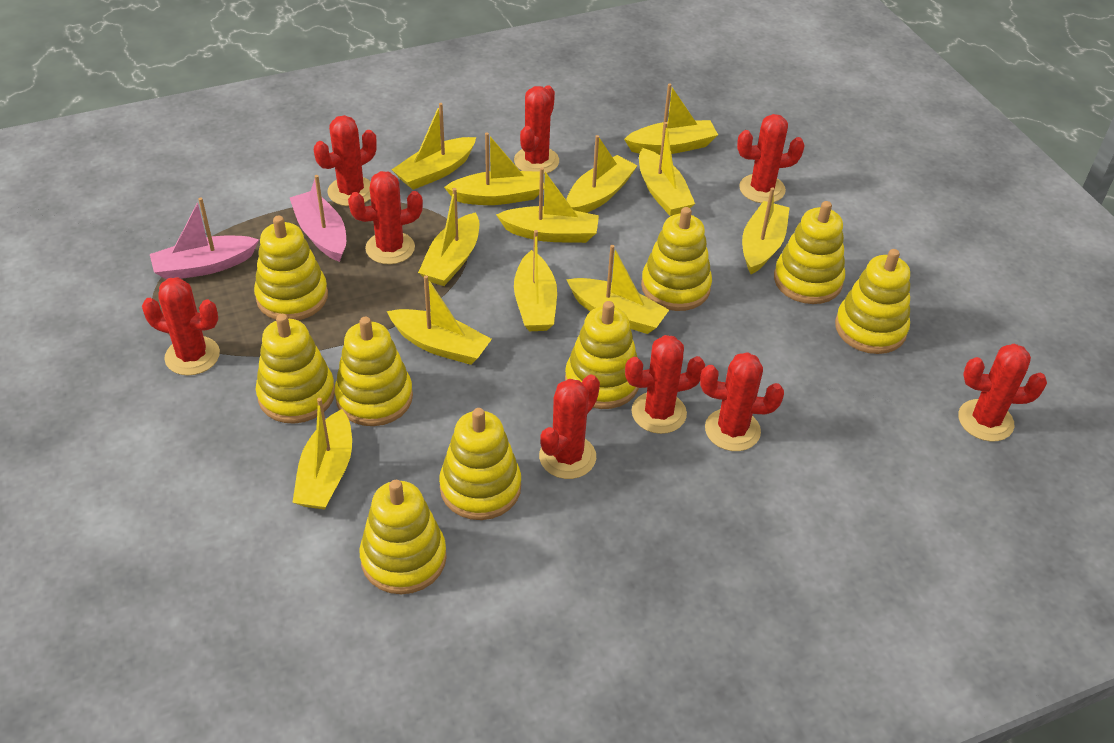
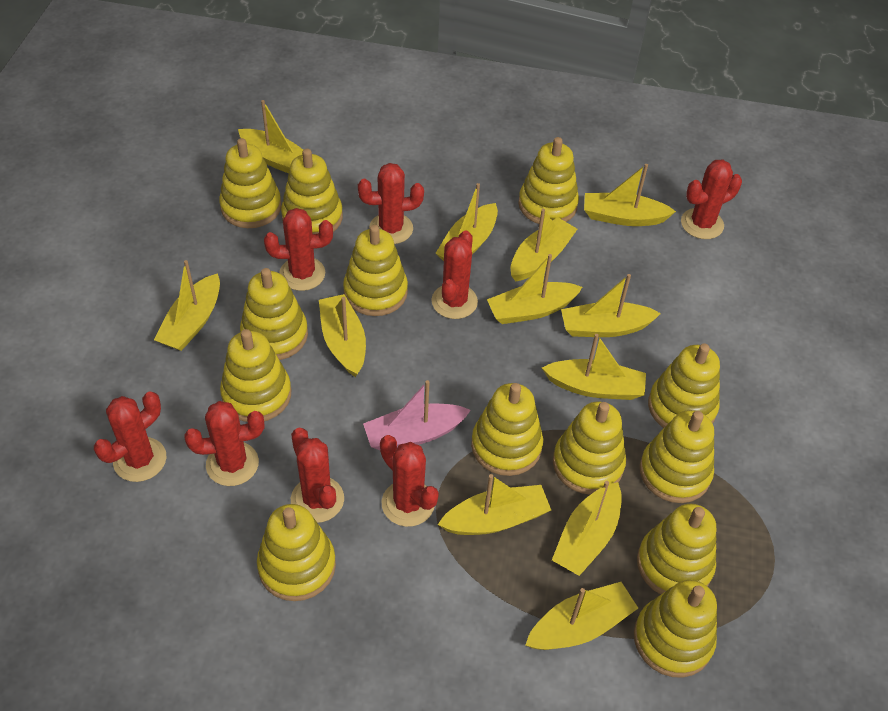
pink boat: [150,197,259,280] [290,175,346,262] = 2 -> [363,380,471,450] = 1
red cactus: [142,277,220,375] [314,115,377,206] [348,171,423,264] [514,85,559,174] [539,375,600,479] [625,335,705,434] [700,352,784,451] [737,114,805,203] [958,344,1047,442] = 9 -> [94,391,166,482] [184,401,264,486] [264,208,333,291] [291,428,344,523] [358,163,424,244] [380,435,439,527] [431,230,478,319] [681,160,742,239] = 8
yellow stacking toy: [254,216,328,320] [256,314,335,424] [334,317,413,426] [359,480,447,594] [439,408,521,520] [565,301,639,409] [641,207,712,311] [774,201,845,304] [835,249,910,354] = 9 -> [219,138,281,228] [220,329,291,422] [240,268,308,360] [257,504,336,601] [281,149,343,234] [343,225,408,316] [471,383,543,476] [518,137,579,224] [553,401,626,495] [634,580,717,678] [637,504,717,594] [640,410,714,503] [648,344,720,428] = 13

